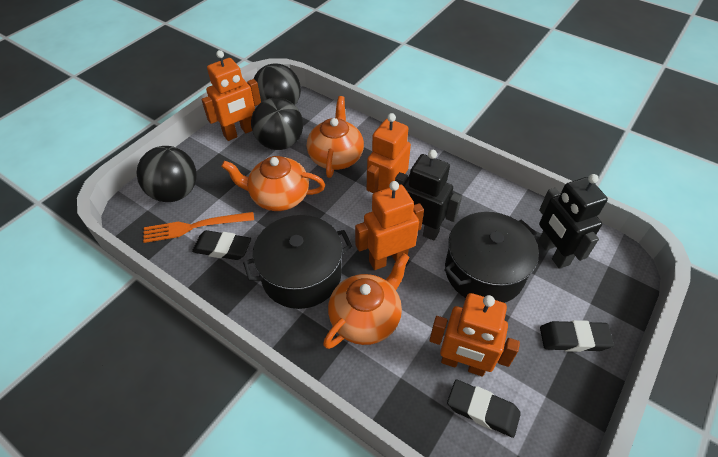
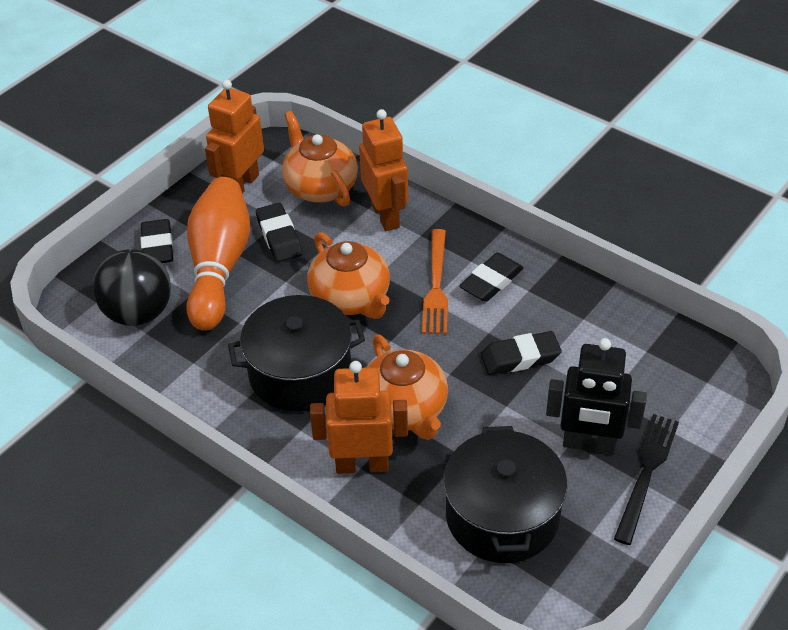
black ball: [137,146,197,202] [251,98,303,150] [254,63,301,105] = 3 -> [93,249,171,326] = 1
black eraser: [192,230,251,260] [447,379,521,438] [540,320,614,352] = 3 -> [140,219,173,263] [256,203,303,262] [459,253,524,302] [481,331,562,375] = 4
black fork: none = 0 -> [614,414,679,545] = 1
black robot: [395,150,462,241] [538,174,608,269] = 2 -> [546,338,647,454] = 1
orange bowling pin: none = 0 -> [186,177,250,331] = 1
orange robot: [201,50,261,141] [355,181,424,270] [367,113,411,193] [429,293,520,377] = 4 -> [205,80,264,194] [310,361,408,474] [359,109,408,231] = 3

